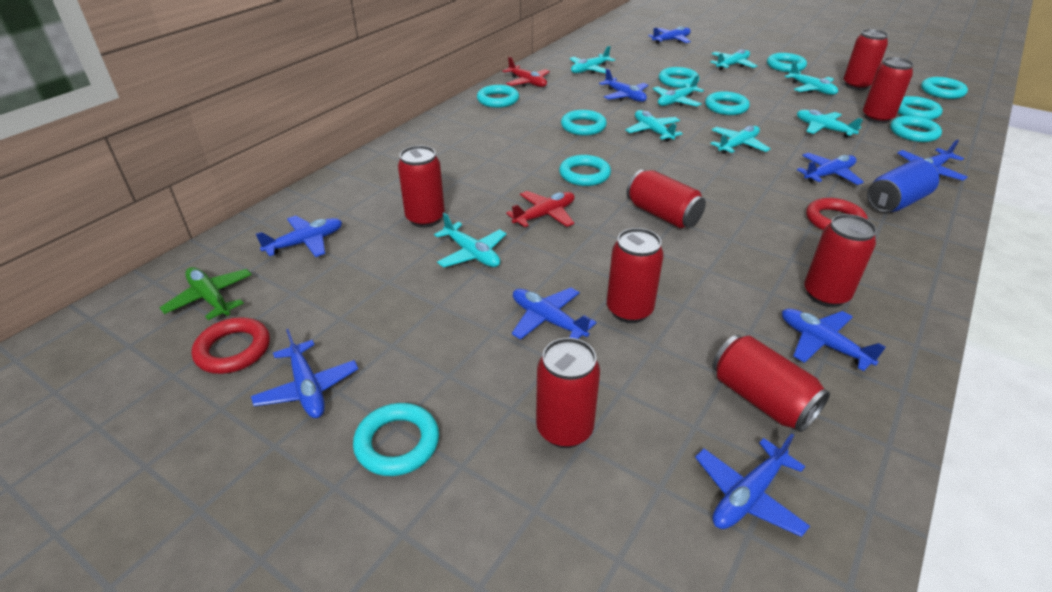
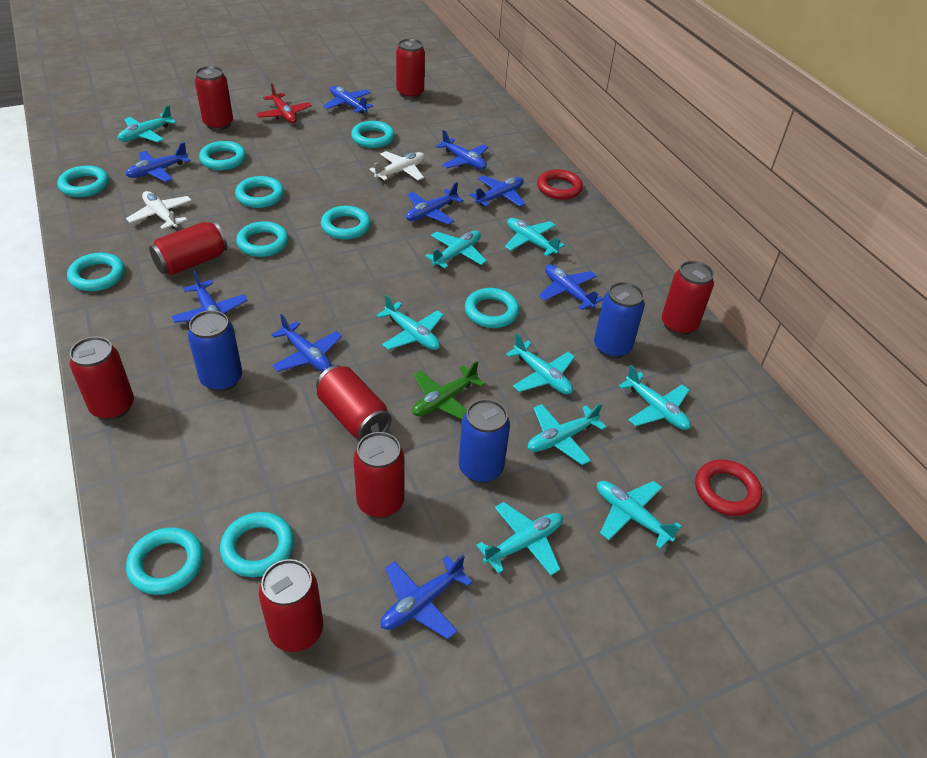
blue can: [867,159,939,212] = 1 -> [188,310,242,392] [459,399,510,483] [594,282,645,359] = 3
red plane: [502,57,550,87] [506,191,575,227] = 2 -> [256,83,312,124] = 1
turquoise plane: [434,213,506,267] [569,46,615,74] [625,110,683,142] [653,75,704,106] [710,49,757,70] [710,126,770,154] [784,62,838,95] [797,110,863,137] = 8 -> [118,105,177,142] [377,295,444,350] [425,231,487,269] [476,502,563,576] [505,218,565,256] [506,333,575,394] [528,403,606,465] [597,481,682,549] [619,365,691,430] = 9
white plane: none = 0 -> [126,191,192,230] [369,151,425,181] = 2

